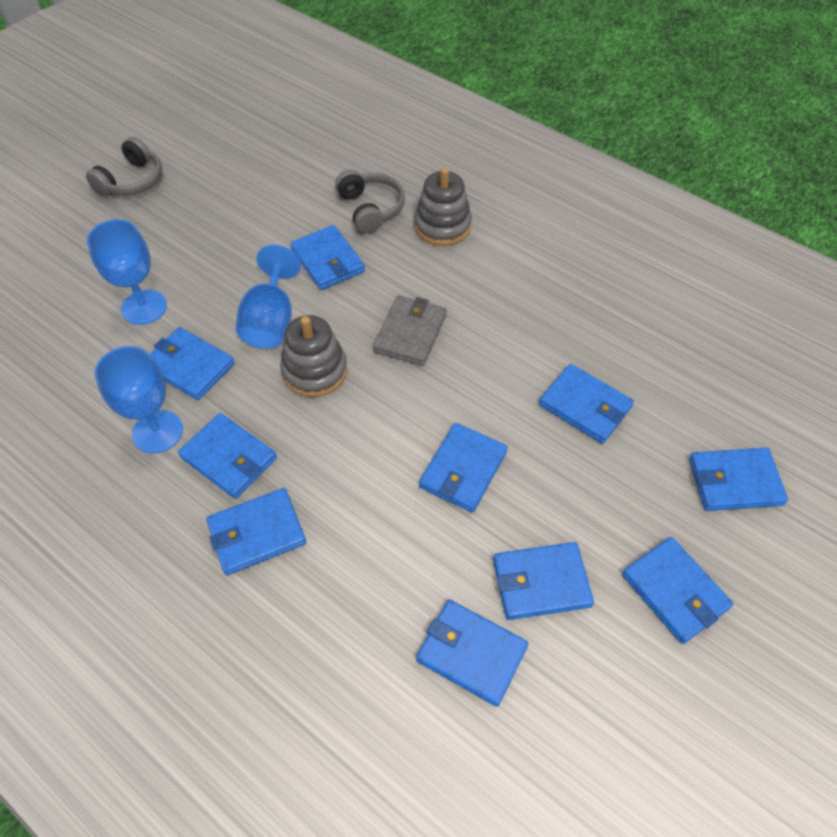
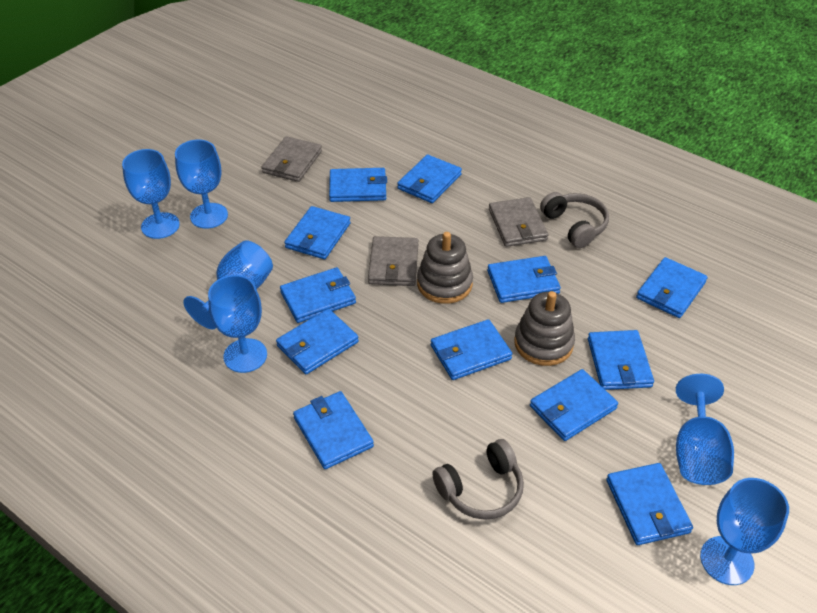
blue goblet: [87,219,167,325] [95,346,183,454] [236,245,301,349] = 3 -> [122,149,180,239] [175,140,228,229] [183,241,273,329] [208,275,267,373] [676,374,734,485] [700,478,789,585] = 6
blue wallet: [149,327,235,400] [178,413,277,499] [206,488,306,575] [290,225,365,290] [416,599,529,707] [419,423,508,512] [493,542,594,620] [539,364,634,444] [622,537,733,644] [689,448,788,511] = 10 -> [276,309,359,375] [280,267,356,323] [284,206,351,259] [293,391,374,469] [329,168,387,202] [397,154,462,203] [431,319,512,380] [487,256,561,303] [530,369,618,441] [588,330,654,390] [606,463,693,545] [636,257,708,318] = 12
grey wallet: [373,295,447,366] = 1 -> [262,136,322,182] [368,236,418,286] [489,197,548,247] = 3

